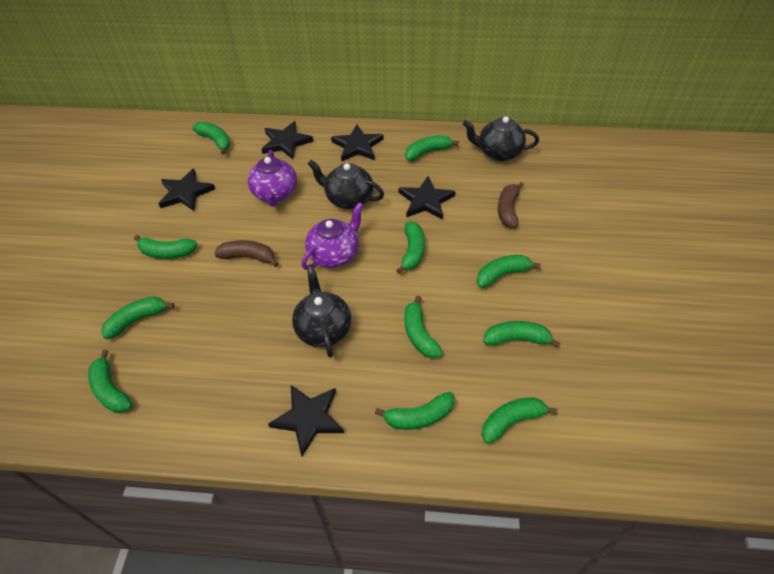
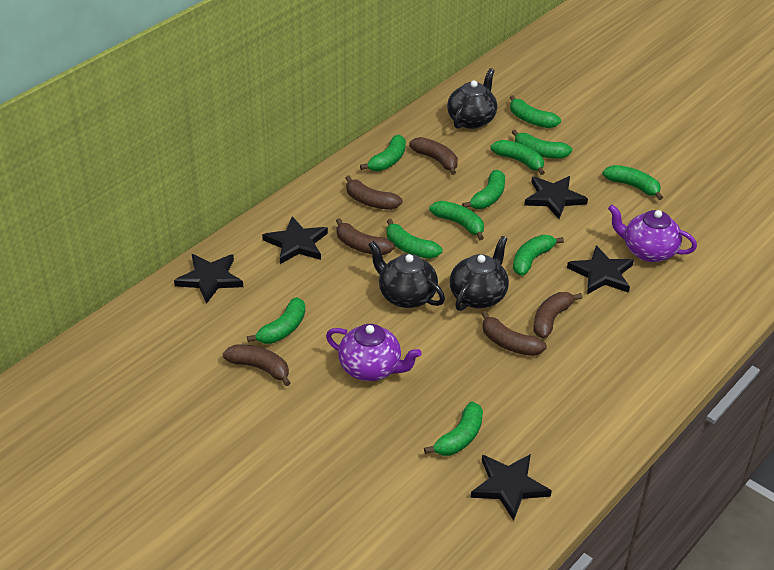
brown banana: [214,240,279,267] [498,182,524,228] = 2 -> [223,344,291,386] [336,218,395,255] [346,175,403,210] [409,137,458,175] [482,311,547,356] [534,292,582,339] = 6

